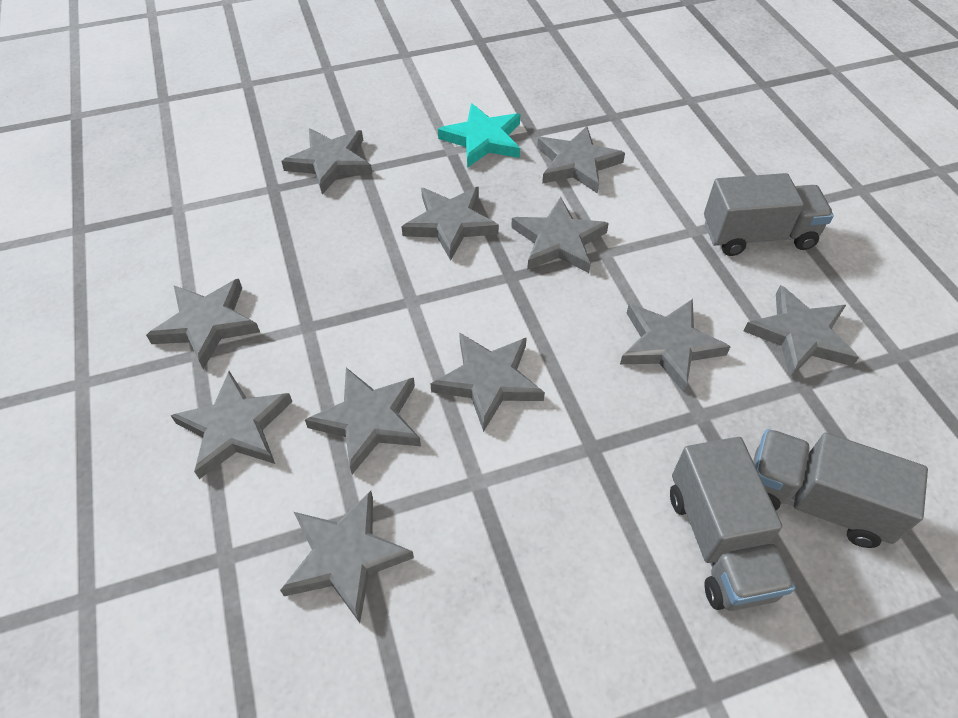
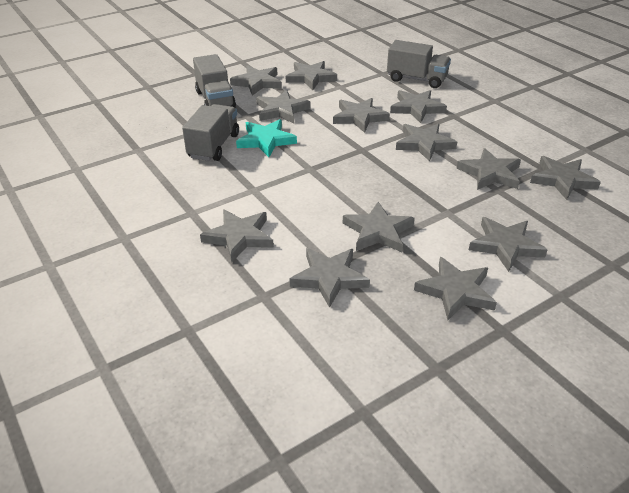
grey star: [146,279,260,369] [171,371,292,479] [280,491,414,623] [281,128,372,194] [305,368,421,474] [402,187,499,261] [431,332,545,432] [511,197,609,273] [537,126,625,194] [620,299,731,392] [744,285,859,378] = 11 -> [200,209,274,262] [230,65,282,96] [256,90,311,123] [286,61,337,90] [290,248,370,308] [333,98,390,133] [343,202,415,252] [390,90,447,123] [396,123,457,162] [414,257,497,320] [457,148,521,190] [469,217,548,272] [530,156,601,200] = 13

